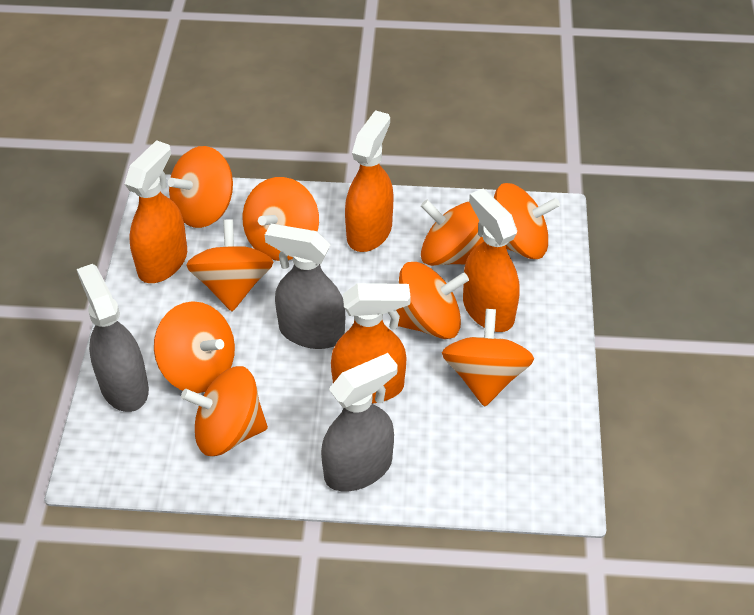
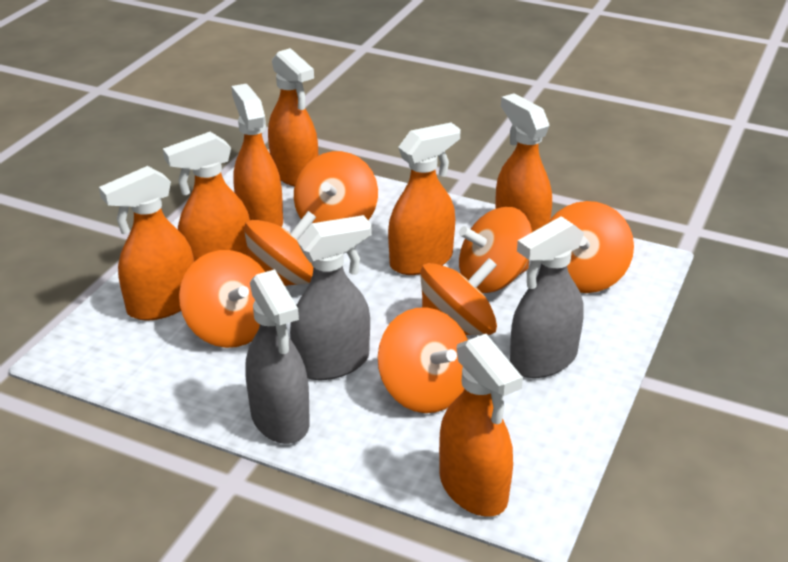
orange spinning top: [154,301,235,393] [168,146,233,228] [181,366,268,456] [187,219,273,311] [242,177,319,261] [396,262,469,339] [421,200,484,266] [442,309,534,407] [494,183,560,259] = 9 -> [179,250,265,348] [244,211,316,286] [294,151,378,224] [378,307,468,413] [420,258,497,335] [459,207,532,293] [548,201,634,293] = 7
orange spray bottle: [125,140,187,283] [331,283,411,404] [345,110,393,252] [463,189,519,332] = 4 -> [99,166,194,320] [163,132,250,262] [231,84,283,227] [268,48,318,187] [388,123,461,275] [439,334,523,517] [495,93,552,232] = 7

